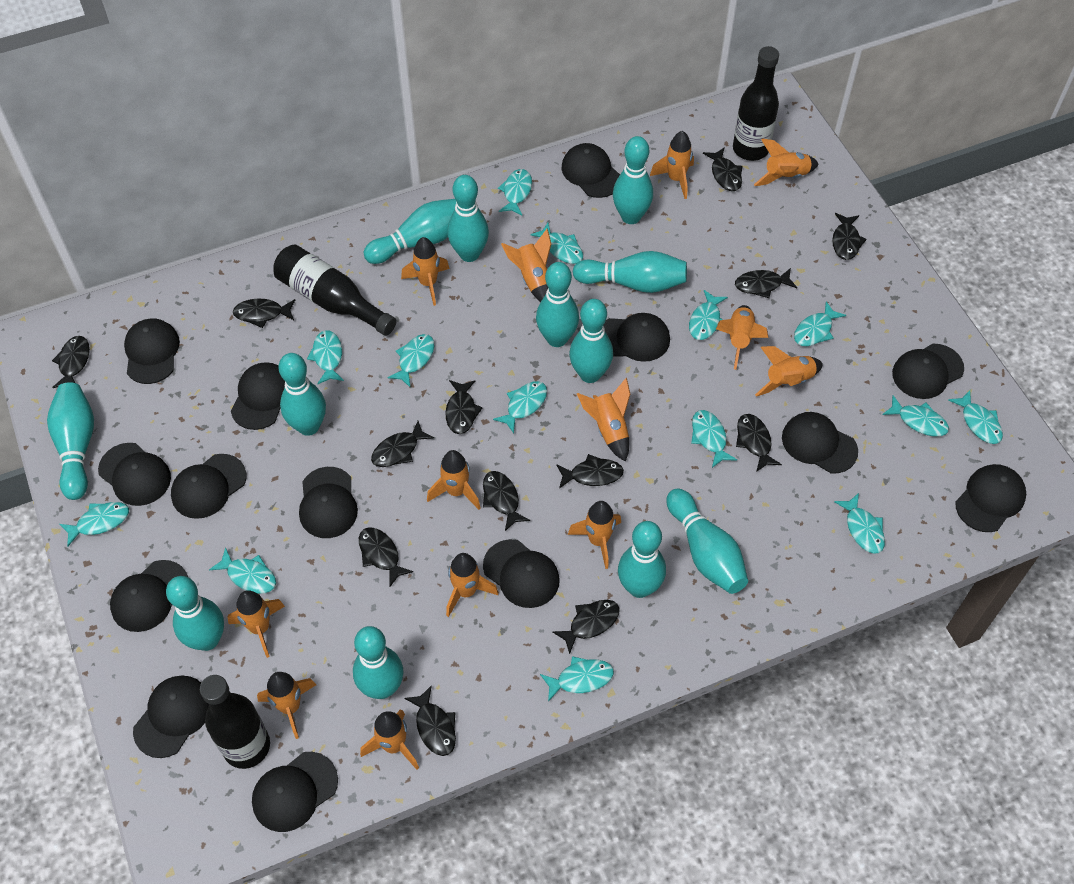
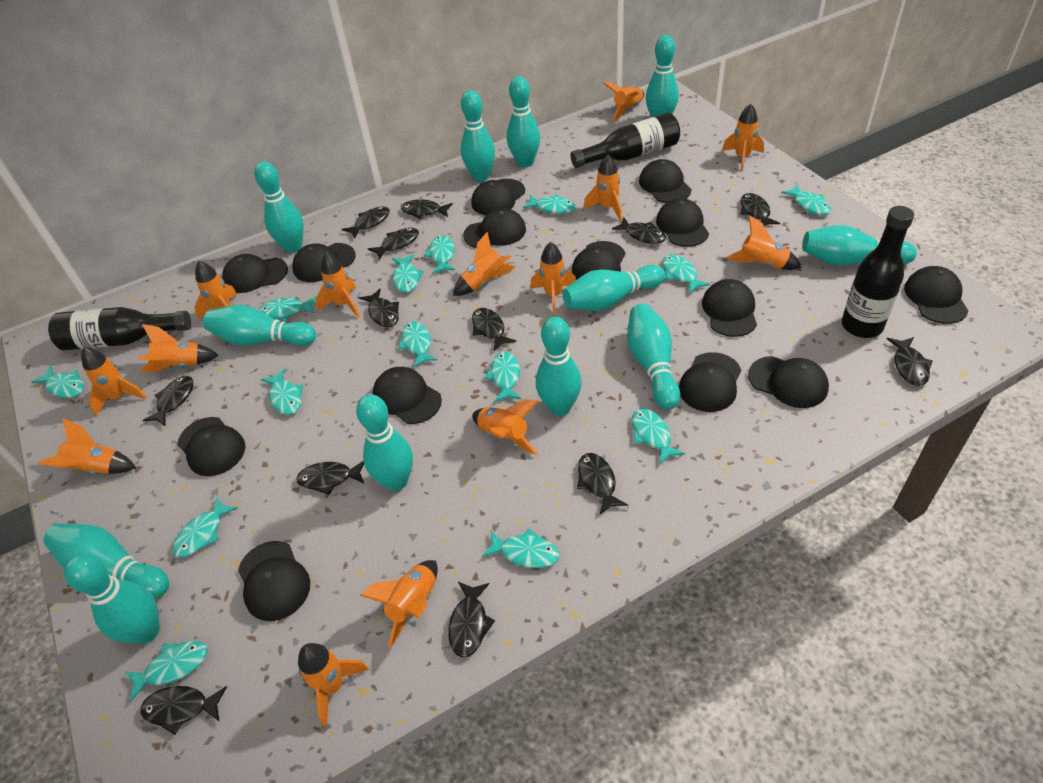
orange rocket: [227,590,285,658] [257,672,316,739] [360,710,419,770] [401,237,450,306] [427,450,481,510] [446,553,499,617] [501,229,551,302] [568,501,621,569] [577,378,630,462] [650,131,694,199] [716,305,769,370] [754,138,818,186] [755,346,823,397] = 13 -> [38,419,136,474] [81,347,147,416] [138,324,218,372] [194,261,238,319] [298,643,369,726] [316,252,360,318] [359,560,438,648] [453,232,515,296] [472,399,538,455] [530,242,576,315] [583,155,622,221] [603,82,644,121] [722,104,764,172] [726,215,802,270] = 14

